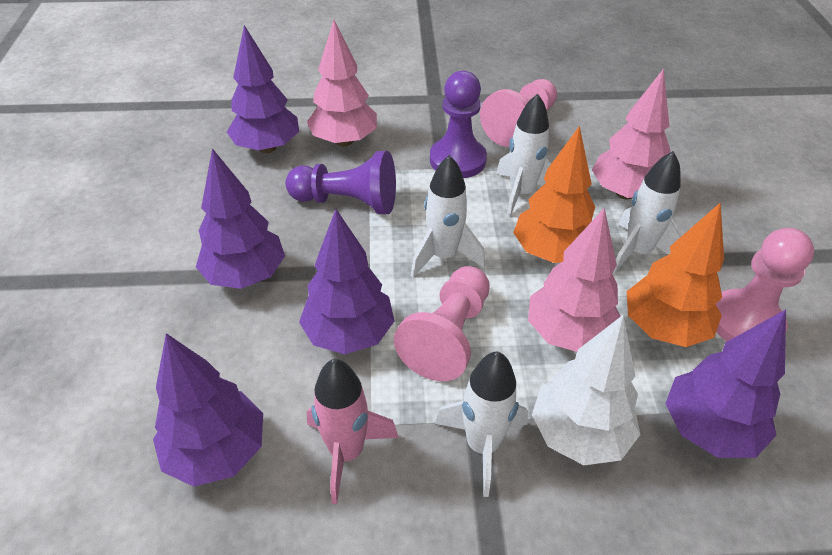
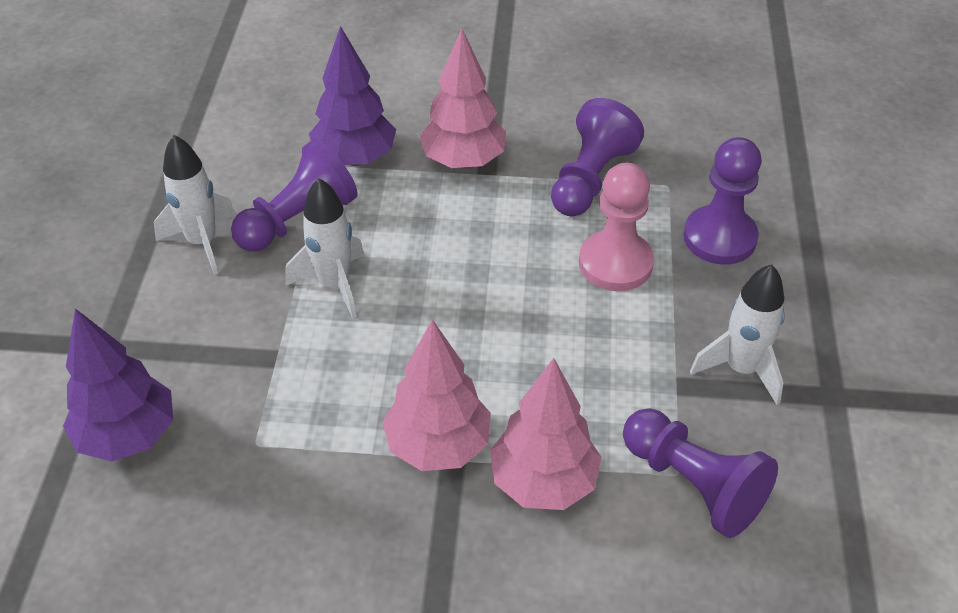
orange tree: [513,126,595,263] [627,202,724,347] = 2 -> none = 0
pink pawn: [394,266,490,381] [480,79,557,147] [716,228,814,341] = 3 -> [579,163,654,291] = 1
pink rocket: [307,359,399,504] = 1 -> none = 0
purple pawn: [285,151,396,214] [430,71,487,178] = 2 -> [231,139,358,251] [551,98,644,217] [623,408,778,538] [683,137,762,265] = 4
purple tree: [153,333,263,487] [196,148,285,289] [227,25,299,153] [299,209,394,354] [665,309,786,458] = 5 -> [63,308,173,462] [309,26,396,166] = 2
white rocket: [411,155,485,278] [435,352,528,497] [496,94,551,218] [613,151,681,274] = 4 -> [154,135,236,275] [285,178,364,319] [690,264,785,405] = 3
white tree: [532,315,641,465] = 1 -> none = 0

